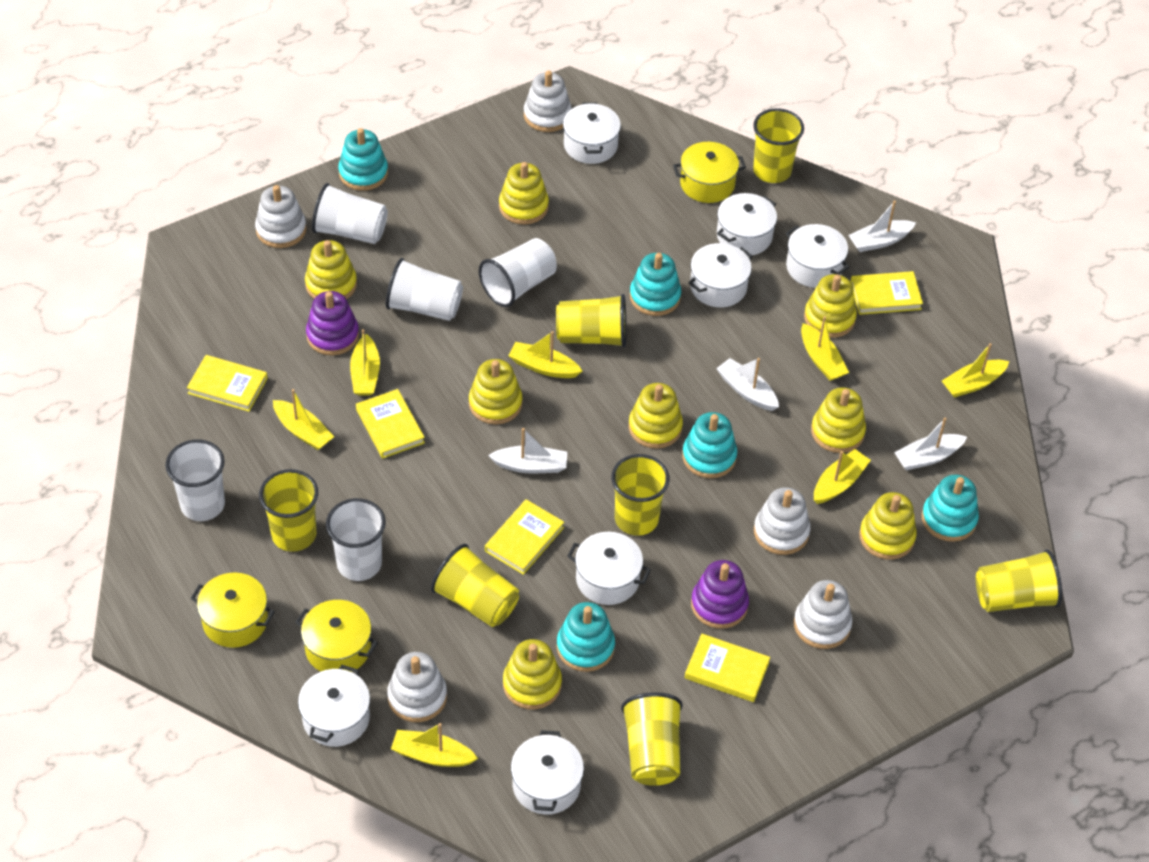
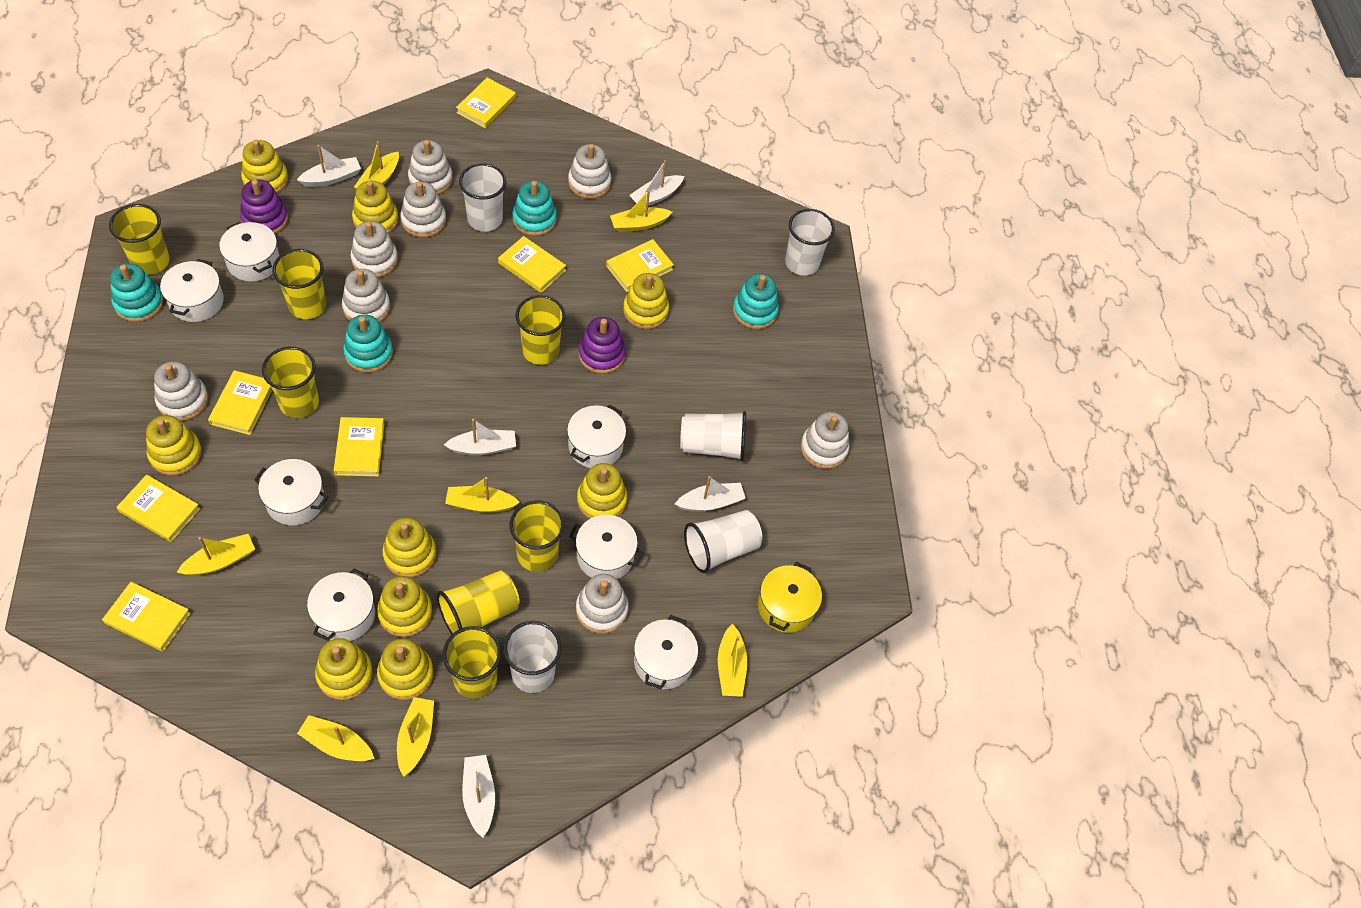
turquoise stacking toy: [338,128,388,191] [557,602,615,672] [630,253,681,316] [682,412,737,478] [922,475,979,542] = 5 -> [110,263,164,322] [343,314,393,373] [512,181,557,236] [733,274,779,329] = 4
white boat: [488,428,567,473] [716,358,779,411] [848,201,916,252] [894,418,967,470] = 4 -> [297,145,361,187] [444,419,516,455] [462,755,495,838] [629,160,684,206] [675,476,746,511] = 5
white stacking toy: [255,185,307,248] [387,652,447,722] [524,71,572,132] [754,487,810,555] [794,580,853,649] = 5 -> [154,361,208,421] [342,269,390,323] [351,221,398,278] [400,182,446,238] [408,140,453,195] [568,144,611,199] [576,574,629,634] [800,412,850,469] = 8
yellow book: [187,355,268,412] [356,389,425,459] [485,499,564,575] [685,634,770,702] [850,271,923,315] = 5 -> [102,582,191,652] [117,475,200,542] [208,370,273,435] [334,417,384,476] [456,78,516,128] [498,236,566,293] [606,239,674,292] = 7
yellow pot: [191,572,275,648] [295,600,378,672] [673,142,746,203] = 3 -> [758,562,822,633] = 1
yellow stacking toy: [305,240,357,299] [469,359,522,424] [499,162,549,225] [503,639,562,709] [629,383,683,449] [804,274,857,338] [811,387,866,453] [859,492,917,560] = 8 -> [146,415,202,476] [241,140,289,193] [315,638,373,700] [352,181,399,233] [377,576,432,637] [377,638,434,700] [383,517,436,578] [577,463,627,519] [623,273,669,329] = 9

